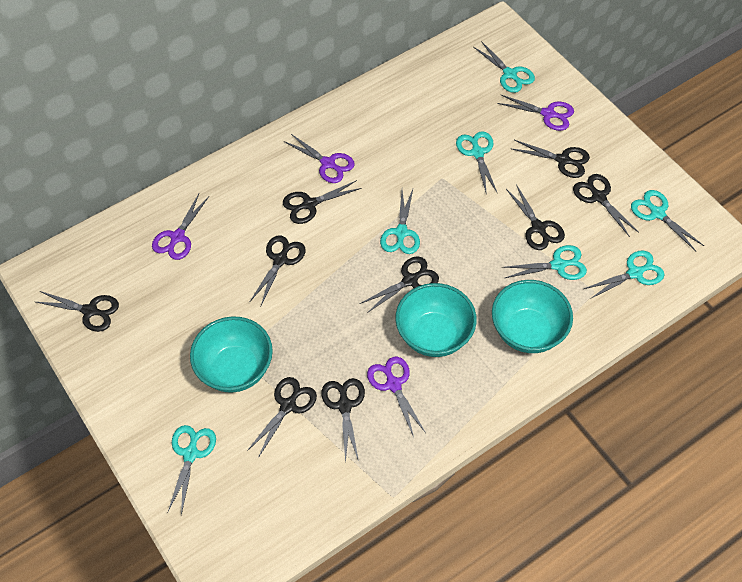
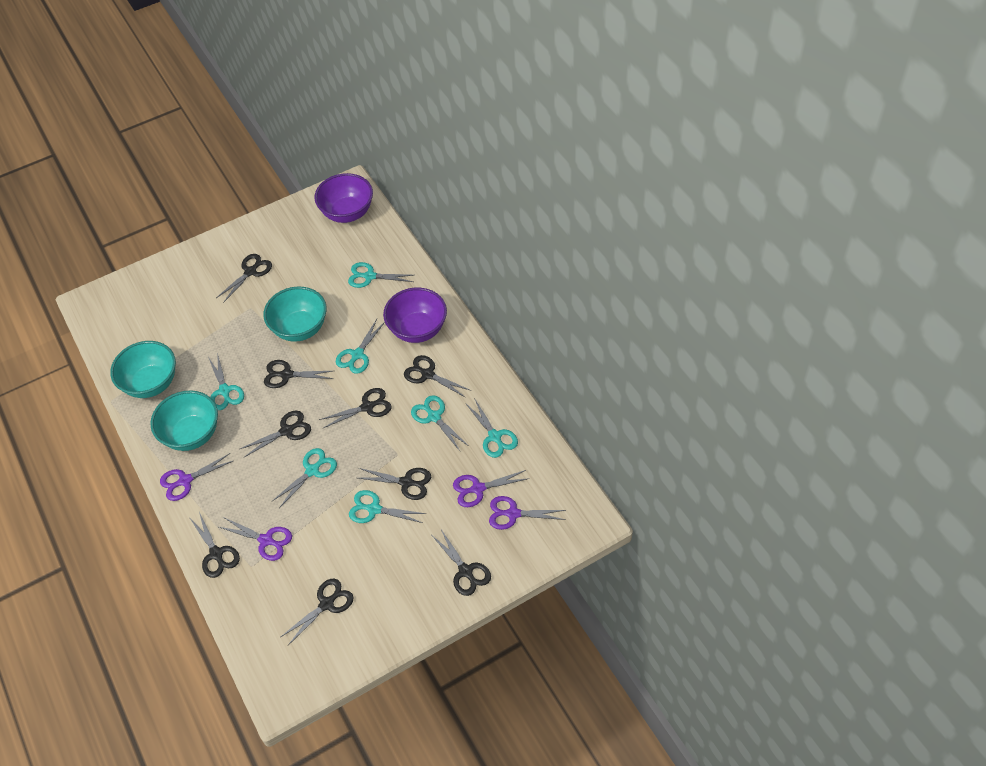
purple bowl: none = 0 -> [314,173,373,223] [383,288,447,343] = 2

